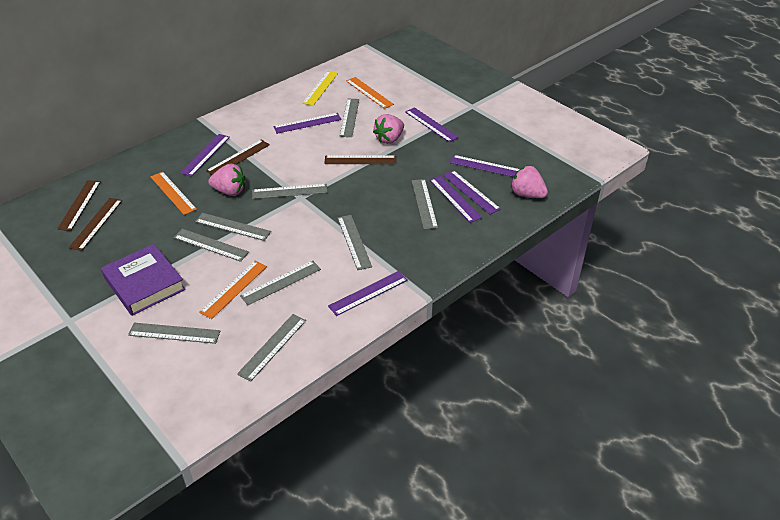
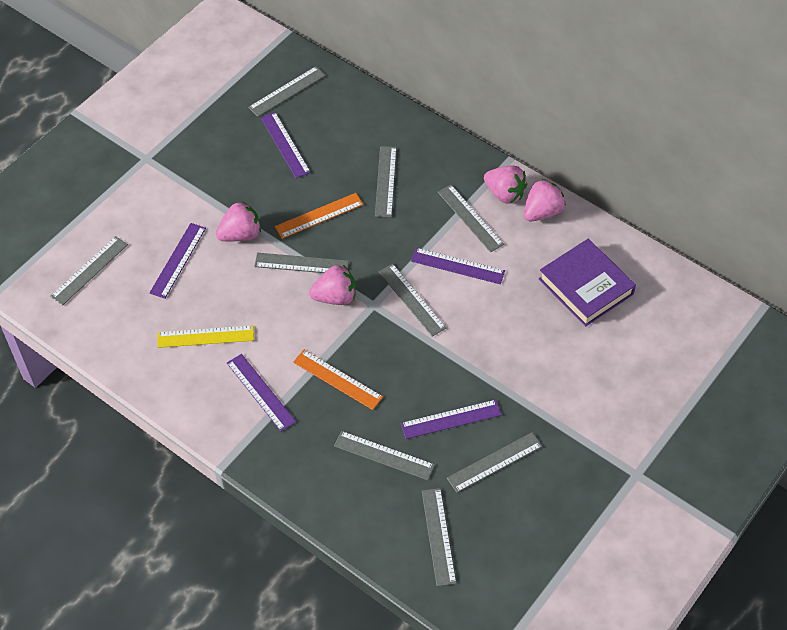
brown ruler: [57,180,101,231] [69,198,122,251] [206,139,270,175] [324,155,396,164] = 4 -> none = 0
orange ruler: [150,172,197,215] [199,261,267,319] [346,77,394,109] = 3 -> [275,193,363,239] [293,350,383,410] = 2
pink strawberry: [208,164,246,196] [373,114,404,144] [511,166,548,198] = 3 -> [216,201,261,241] [309,265,356,305] [484,165,528,204] [524,179,566,221] = 4
purple ruler: [180,134,230,177] [273,113,342,134] [328,271,408,316] [405,107,459,142] [430,176,482,223] [443,170,501,214] [450,155,520,177] = 7 -> [150,223,206,299] [227,354,296,432] [261,112,311,178] [401,400,501,439] [411,248,505,284] = 5

